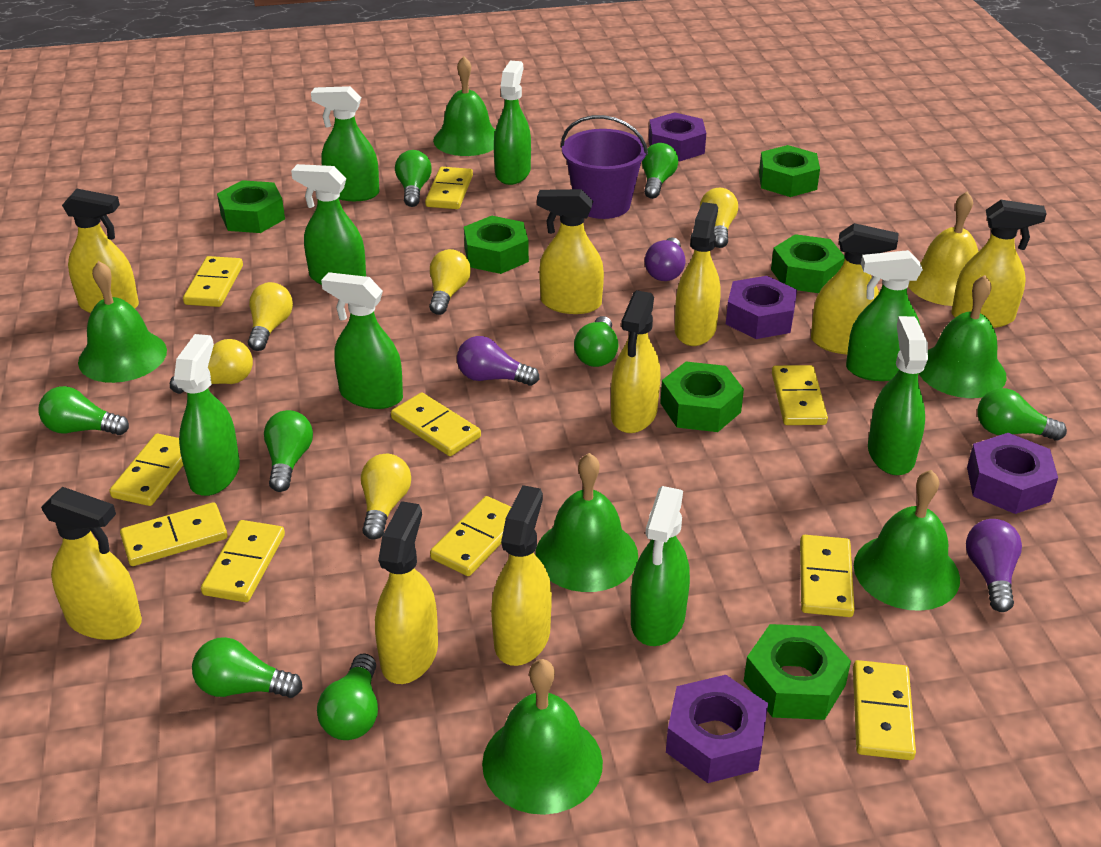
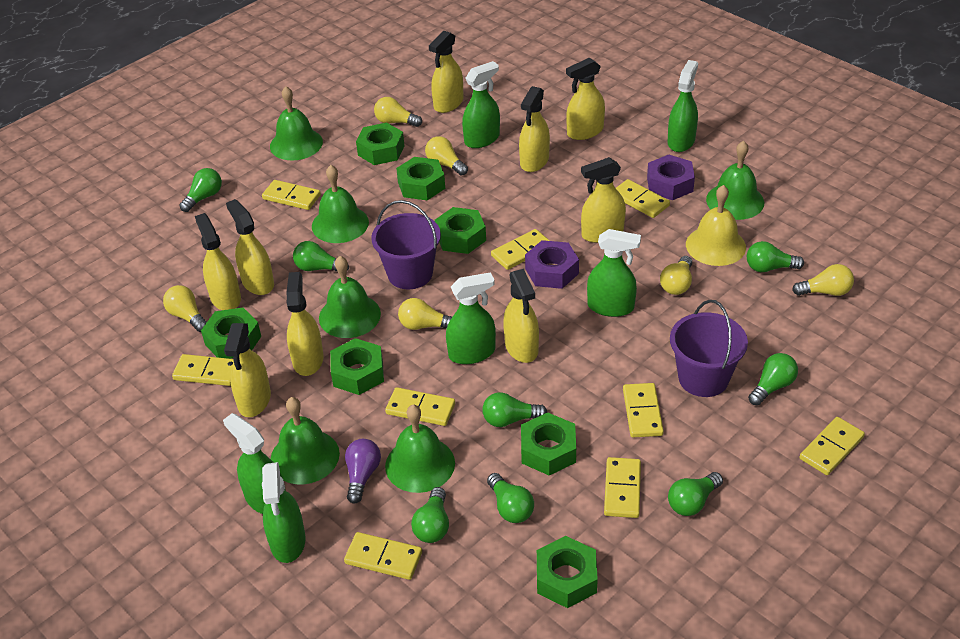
green nut: [217,180,285,233] [464,216,529,274] [660,362,744,432] [744,624,851,720] [759,145,820,197] [771,234,845,293] = 6 -> [201,307,261,359] [330,338,384,395] [356,123,404,165] [396,157,445,201] [435,207,486,254] [521,412,576,475] [537,536,598,608] = 7
green spray bottle: [174,334,240,496] [291,164,366,285] [311,86,379,201] [321,272,403,409] [494,60,531,185] [631,486,690,646] [846,250,923,381] [868,316,928,475] = 8 -> [223,413,286,514] [262,462,306,563] [446,272,496,364] [462,61,500,148] [587,229,641,317] [667,60,698,152] = 6
purple bucket: [561,115,648,219] = 1 -> [371,200,441,289] [670,300,748,397] = 2
purple light bulb: [457,336,539,386] [645,237,685,281] [966,519,1022,612] = 3 -> [345,439,381,503] = 1
purple nut: [649,112,706,162] [666,675,768,783] [726,276,797,339] [967,433,1058,514] = 4 -> [525,240,579,289] [647,155,695,200] = 2
yellow domino: [109,434,183,506] [120,502,228,566] [183,256,243,307] [201,520,285,602] [391,393,481,456] [425,167,473,209] [430,496,511,576] [772,365,828,425] [800,535,855,617] [853,660,916,760] = 10 -> [172,354,234,386] [262,180,321,210] [344,532,422,580] [385,387,455,426] [491,229,550,270] [604,457,641,518] [616,179,670,218] [623,383,664,437] [800,417,865,475] = 9
yellow light bulb: [170,339,253,394] [248,282,293,351] [361,454,411,540] [429,249,471,315] [700,188,738,248] = 5 -> [163,285,207,332] [374,97,422,127] [398,298,452,330] [425,136,468,176] [660,256,692,295] [792,264,854,296] = 6

